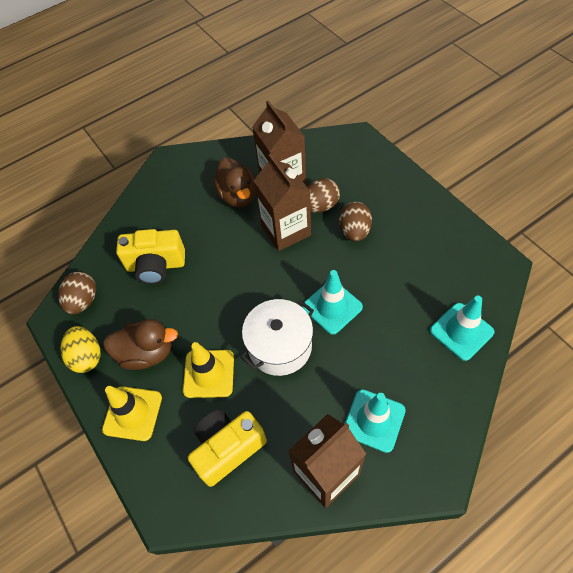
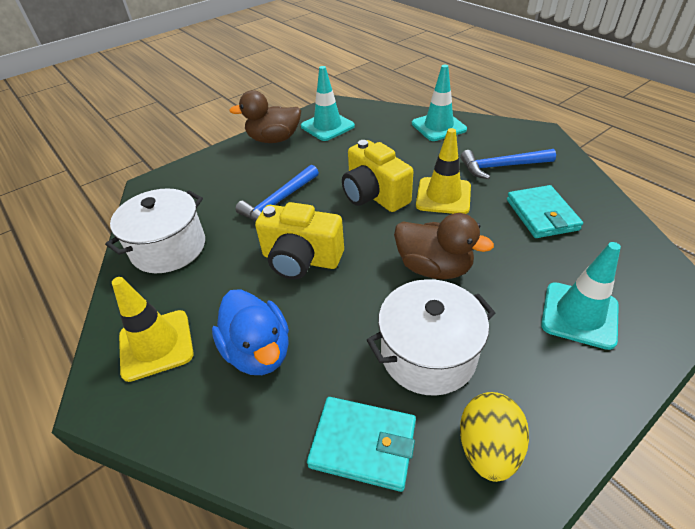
blue duck: none = 0 -> [212,289,289,375] = 1
blue hammer: none = 0 -> [235,165,319,221] [460,149,556,179] = 2
brown carton: [252,101,306,184] [254,154,311,251] [288,414,366,508] = 3 -> none = 0
brown egg: [58,271,96,314] [307,178,340,213] [339,202,372,242] = 3 -> none = 0
turquoise wallet: none = 0 -> [307,397,416,492] [507,185,583,238] = 2
white pot: [240,299,314,376] = 1 -> [105,188,205,273] [367,279,496,396] = 2

